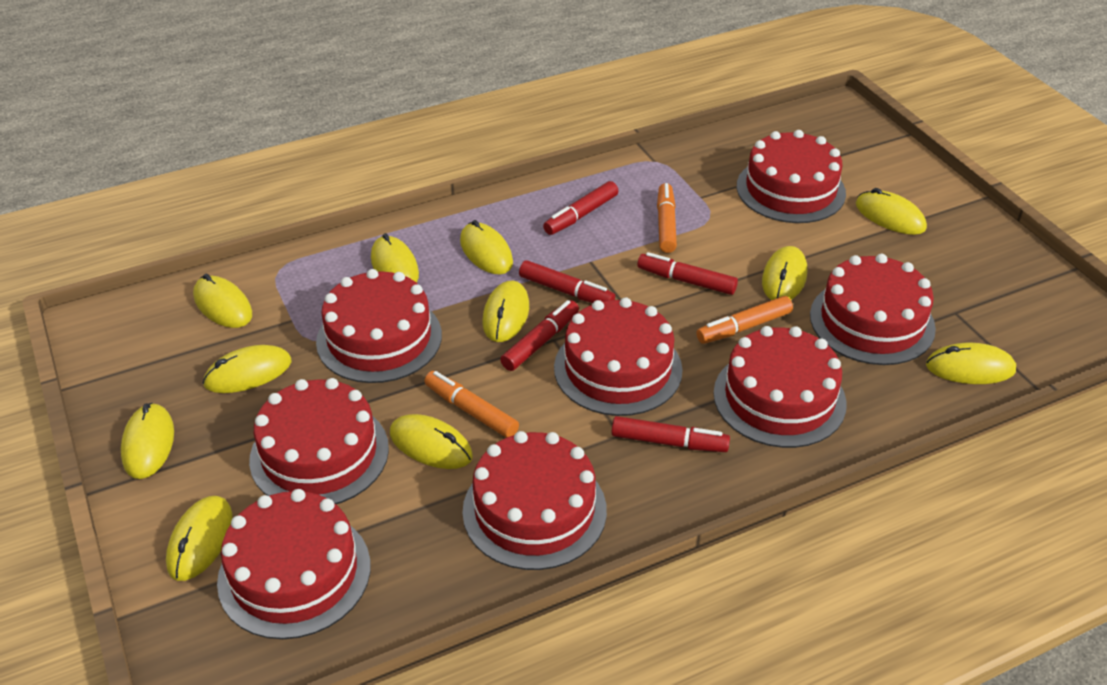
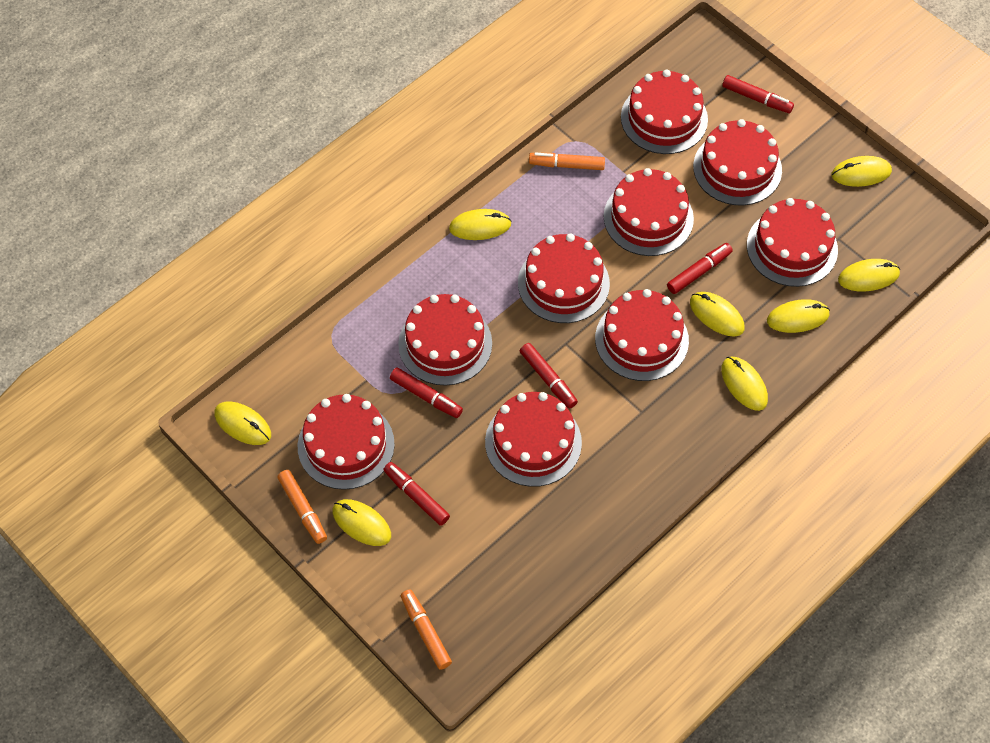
red cake: [217,489,370,639] [249,378,389,504] [316,269,442,383] [462,431,607,570] [554,297,683,416] [713,326,847,448] [737,130,846,223] [810,254,936,365] = 8 -> [298,394,395,490] [398,294,492,386] [485,392,582,487] [518,234,610,323] [595,289,689,381] [604,168,694,256] [621,69,708,154] [693,119,782,206] [747,198,838,287] = 9
yellow mouse: [121,403,174,479] [166,496,233,581] [193,274,252,328] [203,345,292,393] [371,233,419,283] [390,414,473,469] [460,220,513,275] [482,281,529,342] [762,246,807,300] [856,188,927,235] [926,343,1016,384] = 11 -> [214,402,271,445] [333,499,391,546] [449,209,511,240] [690,292,745,336] [721,356,768,411] [767,299,830,333] [832,156,892,187] [838,259,900,291] = 8

